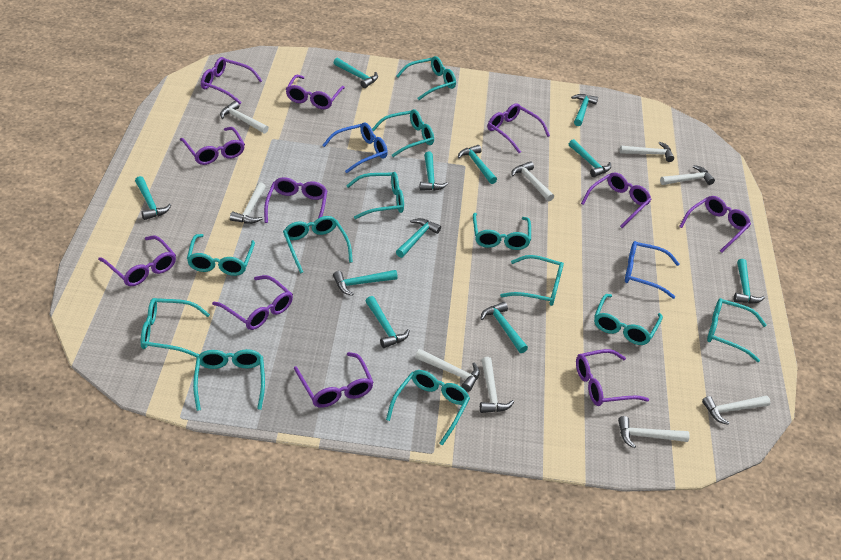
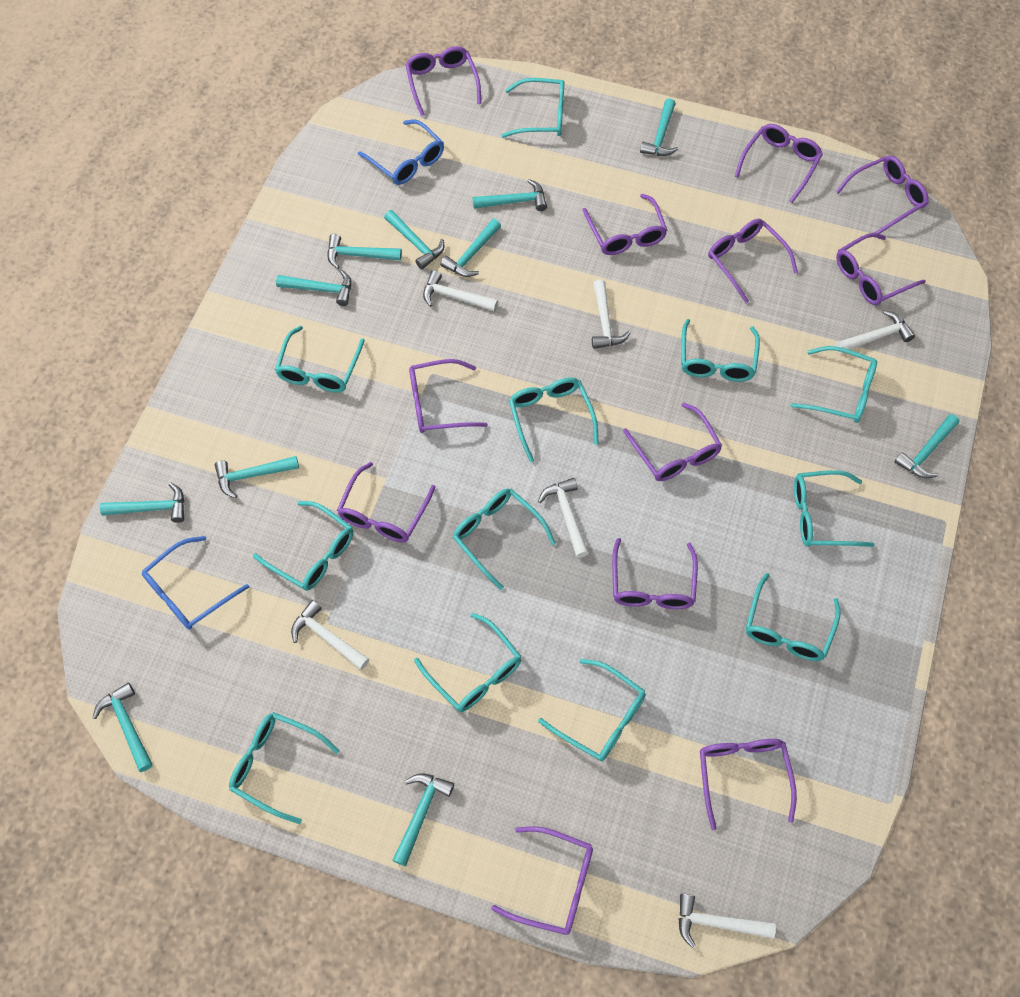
purple glasses: [98,236,176,286] [180,127,245,165] [201,57,262,104] [212,275,293,330] [264,177,327,223] [286,75,345,109] [294,352,374,407] [488,103,550,153] [576,349,649,406] [581,172,652,228] [679,196,751,253] = 11 -> [337,462,436,542] [405,46,481,116] [409,359,488,433] [491,826,593,935] [583,194,667,255] [612,538,698,609] [623,403,722,481] [700,739,797,830] [708,219,798,303] [734,124,823,203] [836,156,929,234] [836,233,925,305] = 12
white hammer: [220,101,269,134] [230,182,266,224] [415,349,480,392] [480,357,514,413] [511,161,554,201] [618,416,689,448] [620,142,674,162] [660,165,715,185] [702,396,770,425] = 9 -> [291,600,369,670] [423,270,498,311] [538,478,589,558] [592,280,631,349] [678,894,776,948] [836,310,915,354] = 6

